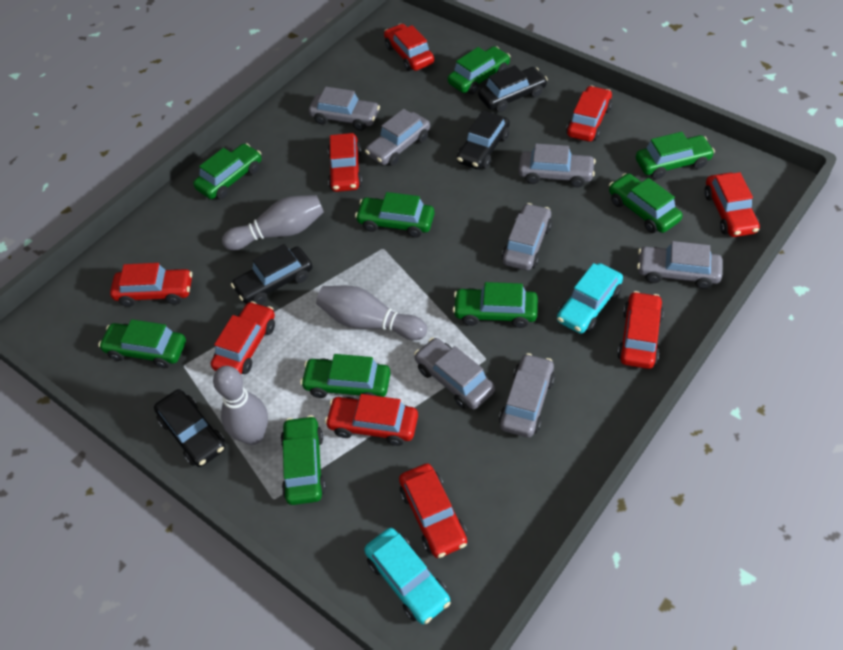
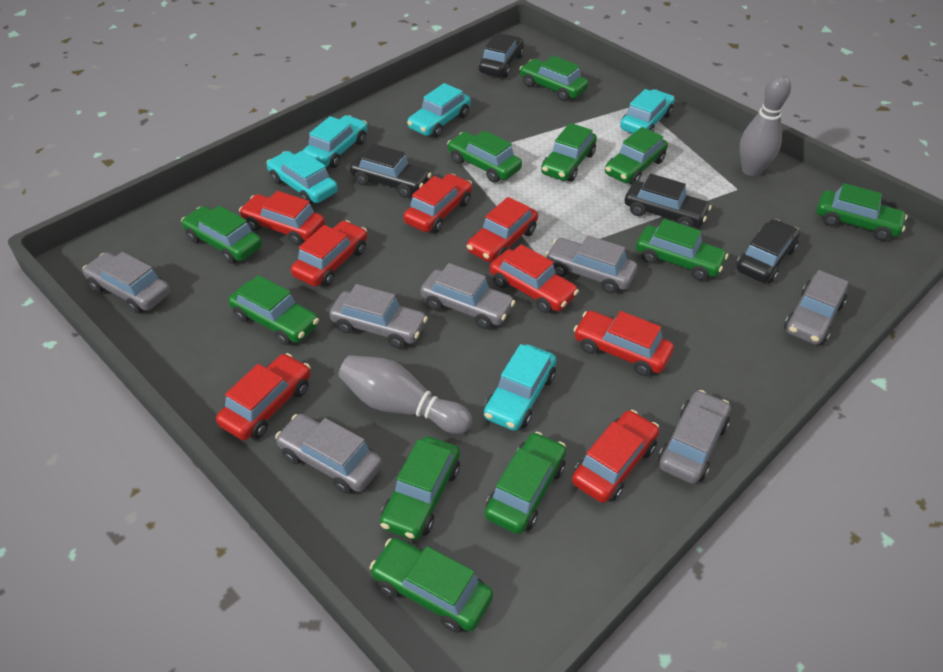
green car: [98,319,186,368] [193,143,262,199] [281,415,326,505] [300,354,391,398] [355,192,434,238] [448,46,511,94] [453,282,538,328] [609,173,683,233] [636,132,715,179] = 9 -> [181,205,262,264] [228,275,319,346] [369,538,493,633] [380,436,460,540] [447,130,522,183] [485,432,566,534] [519,56,589,101] [541,123,597,182] [605,127,668,185] [636,219,728,281] [817,183,907,241] = 11
grey bowling pin: [213,366,268,445] [222,195,324,250] [316,286,427,340] = 3 -> [339,355,472,434] [740,74,791,176] = 2
red car: [110,263,192,307] [211,301,275,374] [325,394,418,446] [328,133,362,192] [384,24,434,71] [399,463,467,558] [566,86,612,142] [617,291,664,369] [704,172,760,237] = 9 -> [216,353,311,440] [239,191,325,246] [291,220,367,287] [403,174,472,233] [467,197,538,262] [490,244,579,313] [572,410,659,503] [574,311,674,376] = 8
turquoise car: [364,528,451,624] [557,263,623,334] = 2 -> [266,151,338,205] [303,115,367,168] [407,83,471,138] [484,344,556,431] [620,89,675,134] = 5

